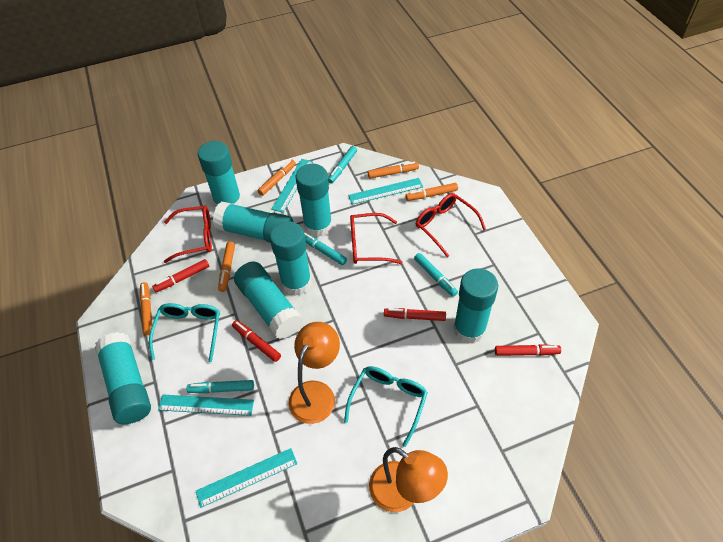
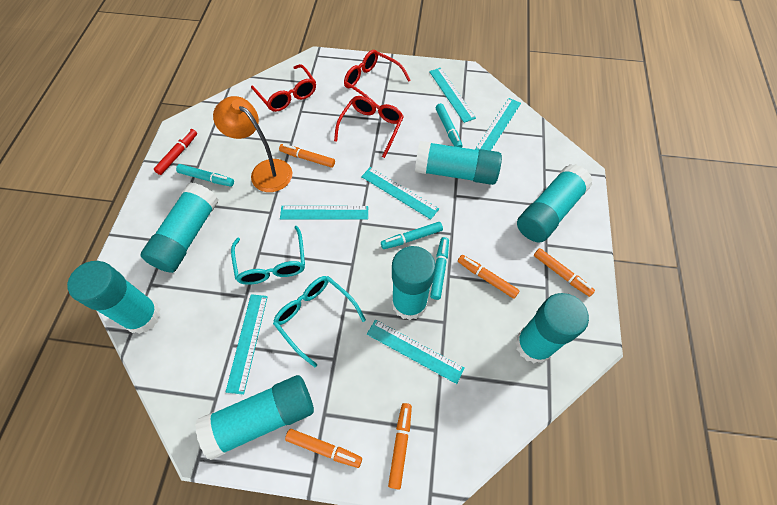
orange lamp: [289,322,340,424] [369,447,448,512] = 2 -> [213,96,292,192] = 1
red marker: [152,259,209,292] [232,320,281,362] [384,308,446,321] [495,344,561,356] = 4 -> [154,129,197,175] = 1
turquoise ruler: [158,394,254,416] [196,448,298,508] [271,159,313,213] [348,178,423,205] = 4 -> [226,294,268,395] [280,206,368,220] [361,167,439,220] [367,320,465,384] [429,68,476,123] [475,98,521,151] = 6

